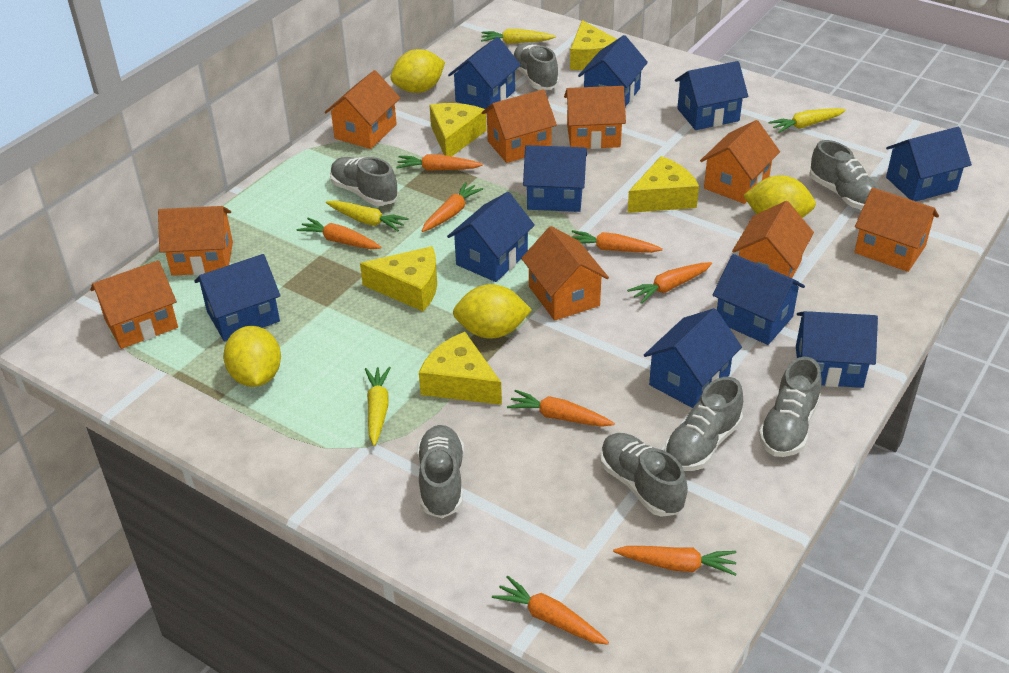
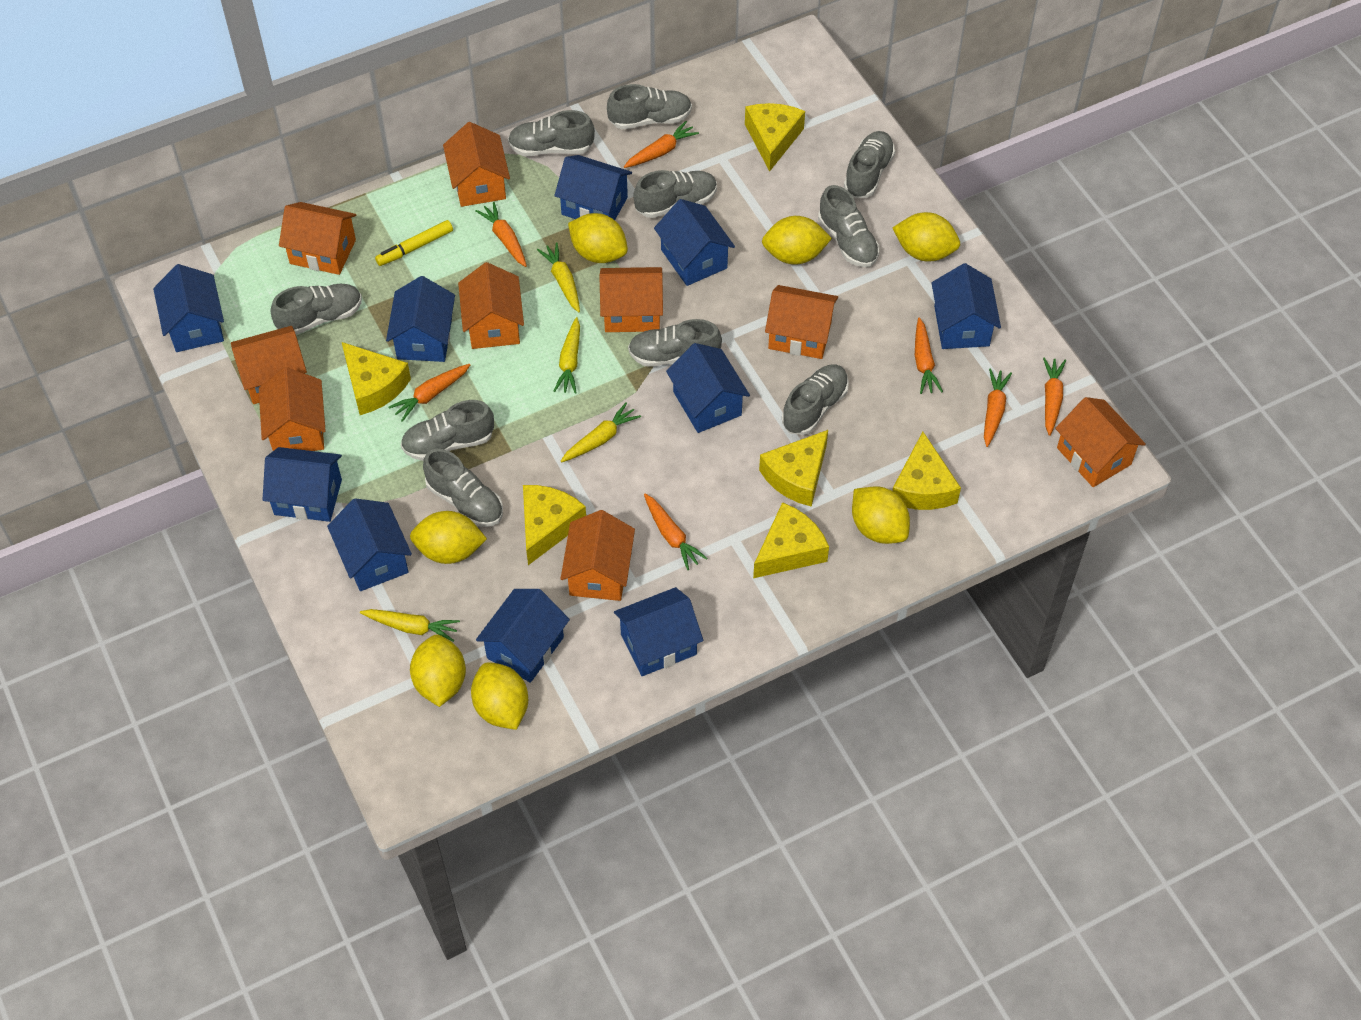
grey shoe: [330,157,398,206] [417,425,464,518] [513,43,559,90] [600,433,688,517] [664,377,743,471] [759,357,822,457] [810,140,881,210] = 7 -> [271,284,362,335] [401,400,494,461] [423,449,503,527] [508,110,595,156] [607,84,692,130] [628,319,722,367] [633,170,717,218] [782,364,849,435] [818,185,880,267] [844,131,895,198] = 10
orange carrot: [296,218,381,249] [396,154,483,171] [422,182,483,232] [492,576,609,645] [507,390,615,427] [572,230,663,253] [613,546,736,576] [627,262,712,304] = 8 -> [389,364,470,422] [475,202,527,267] [624,121,699,168] [644,494,708,570] [915,318,943,394] [984,368,1012,447] [1043,357,1066,436] = 7
yellow cheese: [360,246,437,311] [419,332,502,405] [429,103,487,156] [570,20,617,70] [628,156,699,213] = 5 -> [342,342,411,415] [523,485,586,565] [745,103,805,172] [753,502,829,578] [759,430,828,507] [892,432,961,510] = 6
yellow lemon: [223,326,281,387] [391,49,445,93] [453,284,532,339] [743,175,816,218] = 4 -> [410,511,487,564] [410,635,466,707] [471,662,528,730] [568,213,628,263] [762,216,832,265] [852,486,910,544] [893,212,960,262] = 7
yellow marker: none = 0 -> [375,220,453,266] = 1

